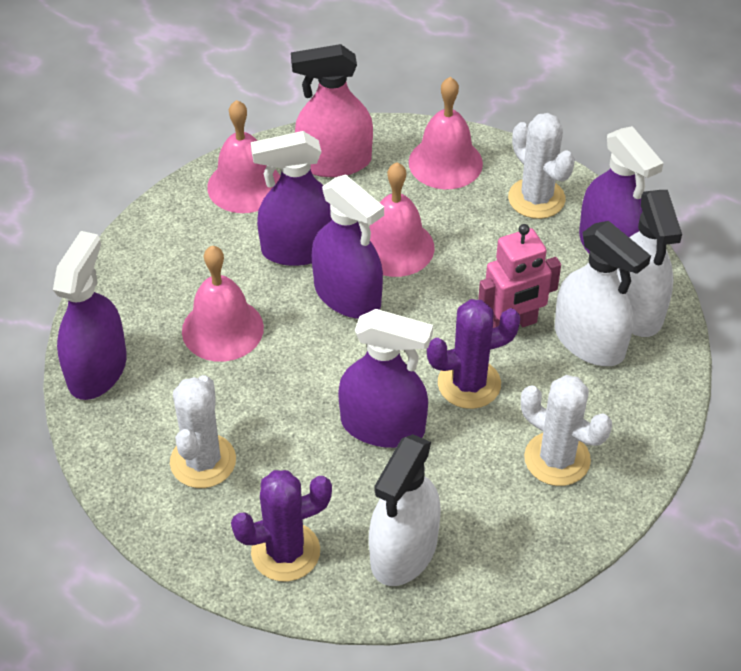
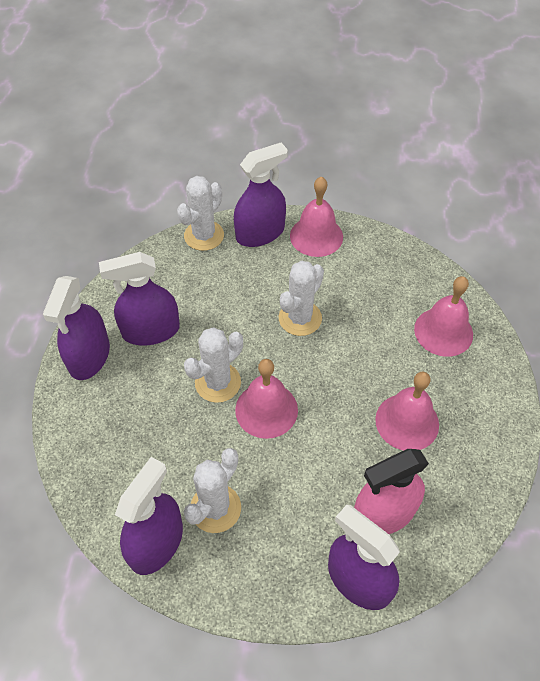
pink robot: [478,224,561,328] = 1 -> none = 0
purple cactus: [231,470,332,581] [427,299,521,409] = 2 -> none = 0
white cactus: [170,375,236,488] [508,113,575,219] [521,375,612,486] = 3 -> [177,176,224,251] [184,327,243,403] [184,448,241,533] [279,260,324,336] = 4
white spray bottle: [369,434,441,586] [555,221,651,366] [617,190,682,337] = 3 -> none = 0

